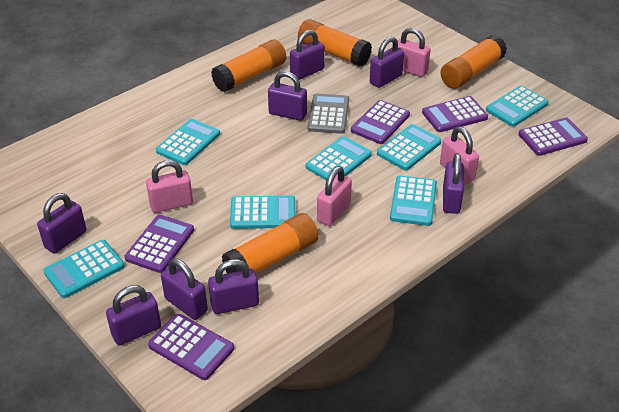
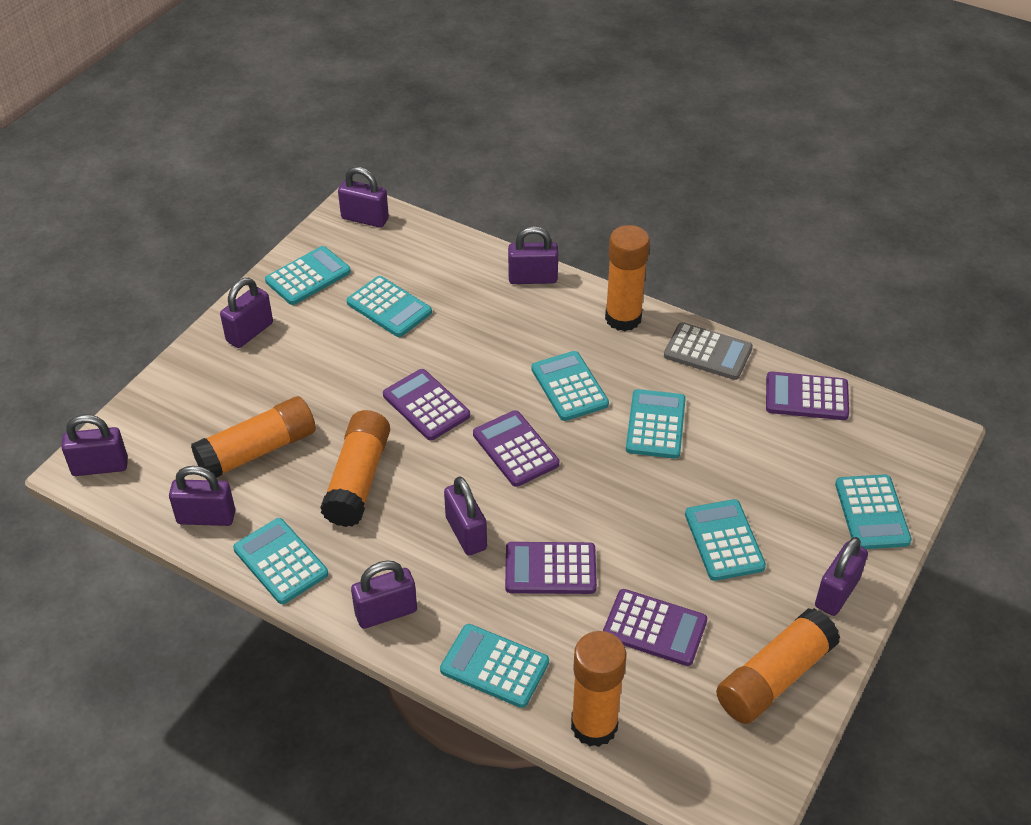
orange glue stick: [211,39,286,92] [222,213,319,273] [298,19,372,67] [440,35,507,89] = 4 -> [191,396,316,478] [320,410,390,527] [571,631,627,747] [605,225,650,331] [716,608,840,724] = 5
pink padlock: [146,160,193,213] [317,166,352,226] [398,28,431,77] [440,126,479,184] = 4 -> none = 0
turquoise calculator: [43,240,124,298] [156,119,220,165] [230,195,295,229] [306,136,372,181] [377,124,441,171] [390,175,437,226] [486,86,549,127] = 7 -> [233,518,328,604] [265,246,351,305] [347,276,432,337] [440,624,549,708] [531,351,609,421] [626,389,686,459] [685,499,766,581] [835,474,912,549] = 8

